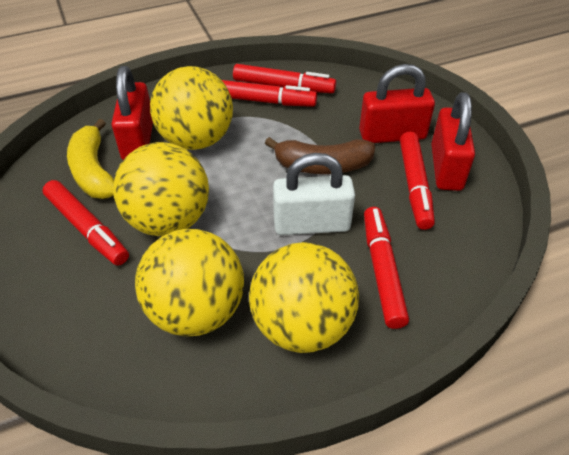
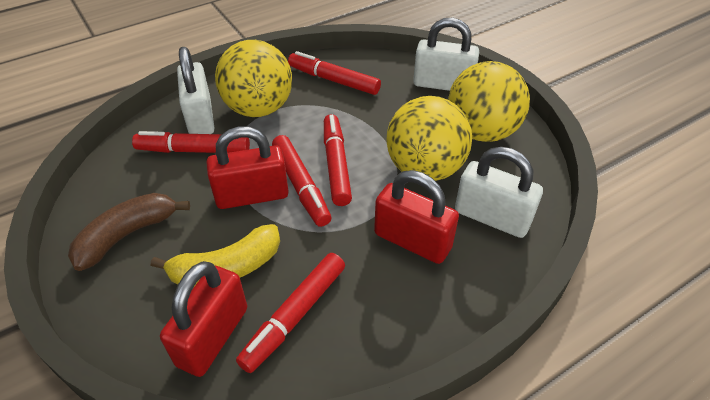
white padlock: [273,153,355,235] = 1 -> [177,47,214,134] [413,17,479,91] [455,147,543,238] = 3
yellow ball: [113,142,209,236] [135,229,244,336] [150,66,233,150] [249,242,359,353] = 4 -> [215,40,292,117] [386,96,472,181] [448,61,530,142] = 3

